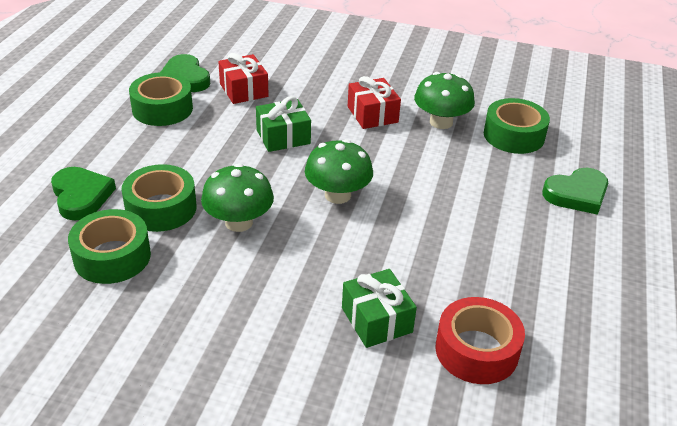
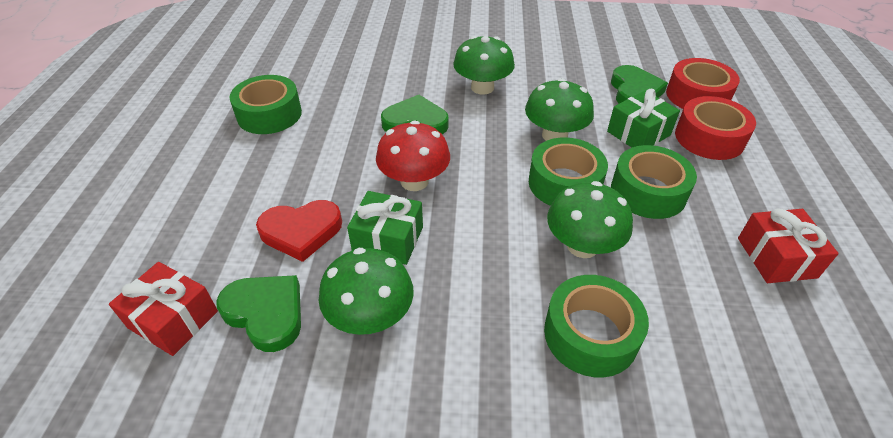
green mushroom: [201,163,274,232] [305,139,373,204] [414,72,475,129] = 3 -> [319,248,414,335] [453,36,515,95] [525,78,594,141] [547,181,633,258] = 4
red heart: none = 0 -> [256,200,342,262] = 1
red mushroom: none = 0 -> [376,121,450,191] = 1
red tape: [436,297,525,384] = 1 -> [666,58,740,109] [675,96,756,160] = 2

